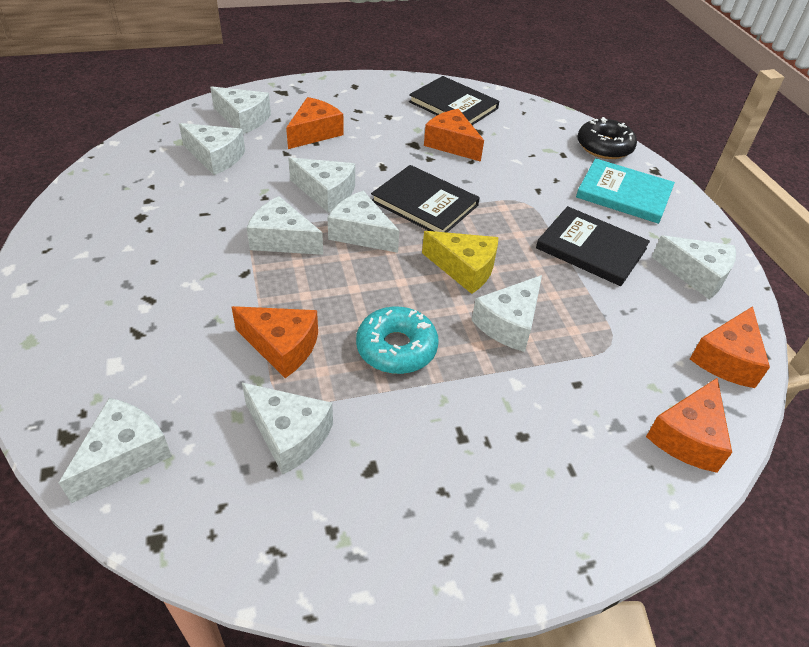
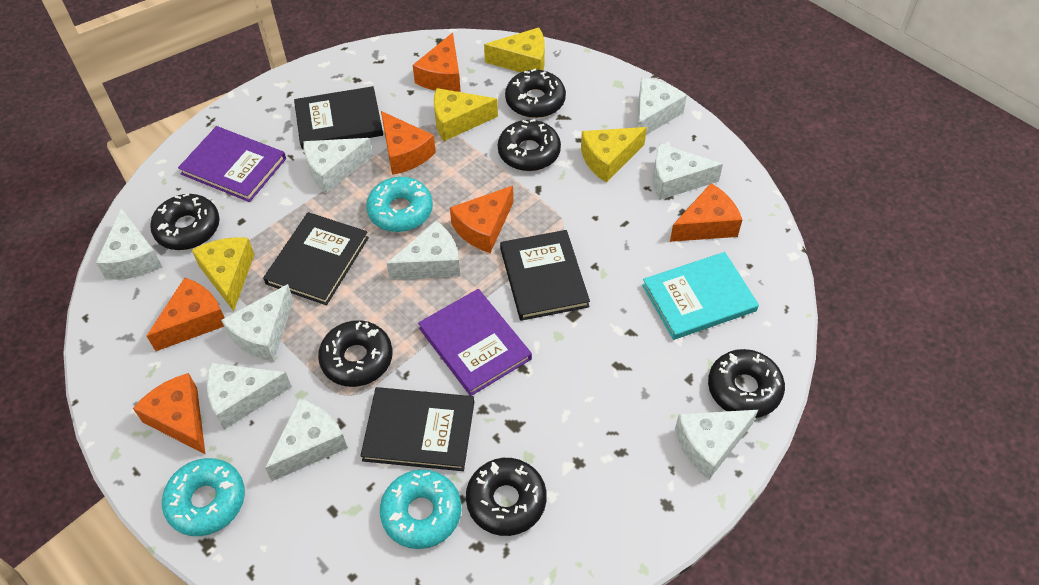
black book: [371,165,480,233] [409,76,499,125] [536,206,650,286] = 3 -> [263,212,369,305] [294,86,383,149] [360,387,474,471] [500,230,590,321] = 4
black donut: [578,117,637,159] = 1 -> [150,193,220,250] [318,320,393,387] [466,458,547,536] [498,119,561,171] [505,68,566,118] [708,349,785,418] = 6
orange cheese: [232,306,318,378] [286,97,344,149] [424,109,484,162] [646,377,732,473] [690,306,770,388] = 5 -> [133,373,205,454] [147,278,225,351] [381,111,436,175] [413,33,461,92] [450,186,513,253] [670,183,742,242] = 6
purple book: none = 0 -> [178,126,286,202] [418,289,532,396] = 2
turquoise donut: [356,306,439,374] = 1 -> [162,458,245,536] [366,177,433,232] [380,469,462,549] = 3
yellow cheese: [422,231,498,294] = 1 -> [192,237,255,311] [434,88,498,141] [484,27,545,72] [581,127,647,183] = 4

